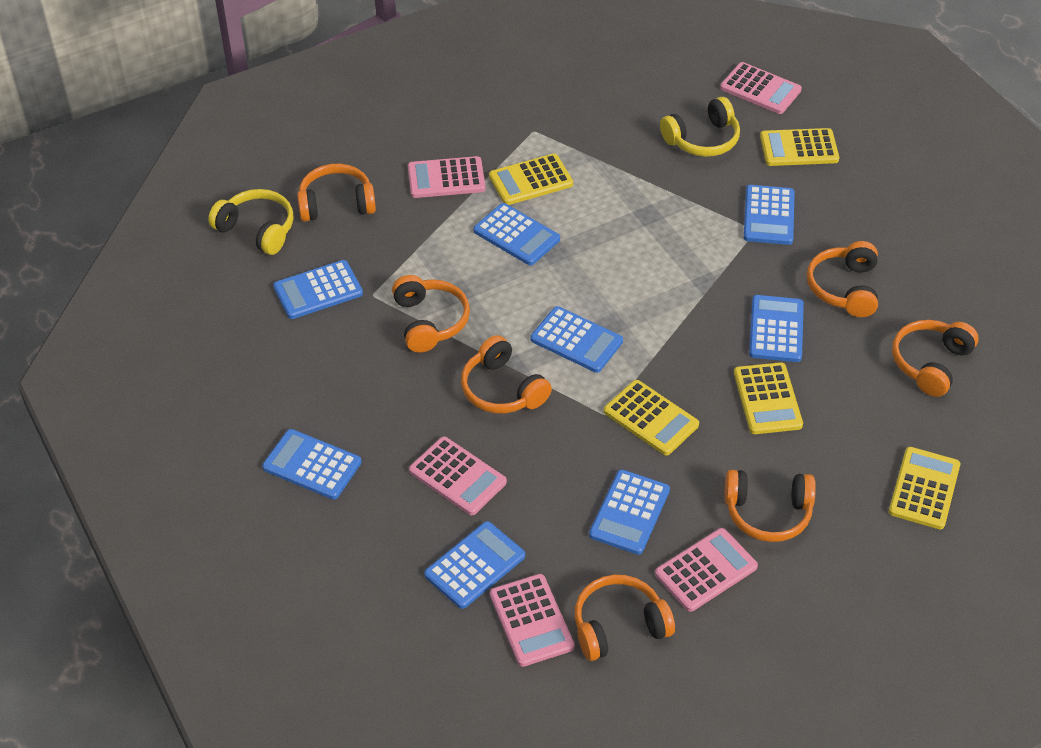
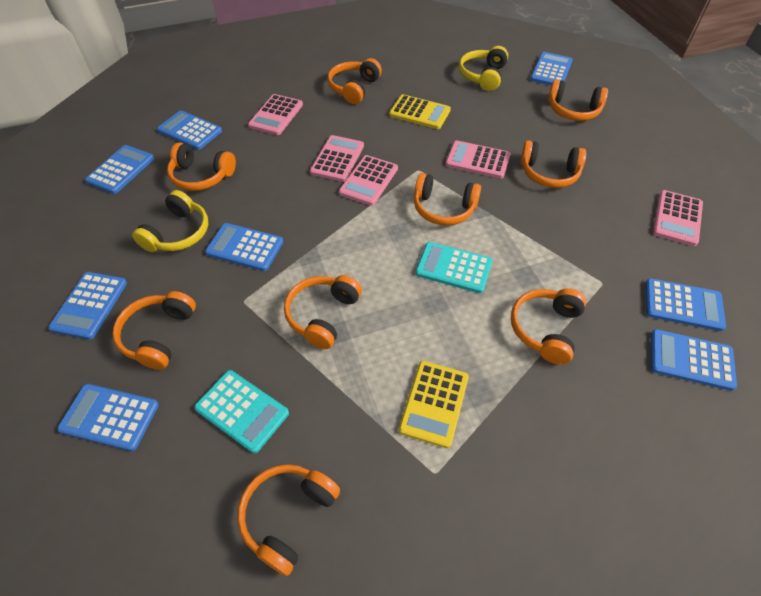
orange headphones: [297,164,376,222] [392,275,470,353] [461,335,552,413] [575,575,675,661] [725,470,816,542] [807,241,878,317] [892,320,979,397] = 7 -> [112,291,196,370] [167,142,236,191] [237,464,340,576] [284,275,362,349] [327,58,382,104] [414,173,481,225] [511,288,586,365] [520,141,586,188] [548,79,608,121] = 9
turquoise calculator: none = 0 -> [194,370,289,453] [415,242,492,293] = 2
yellow calculator: [489,154,573,205] [604,380,699,455] [734,362,803,434] [760,128,839,166] [889,447,960,530] = 5 -> [389,94,451,129] [399,361,469,448] = 2

